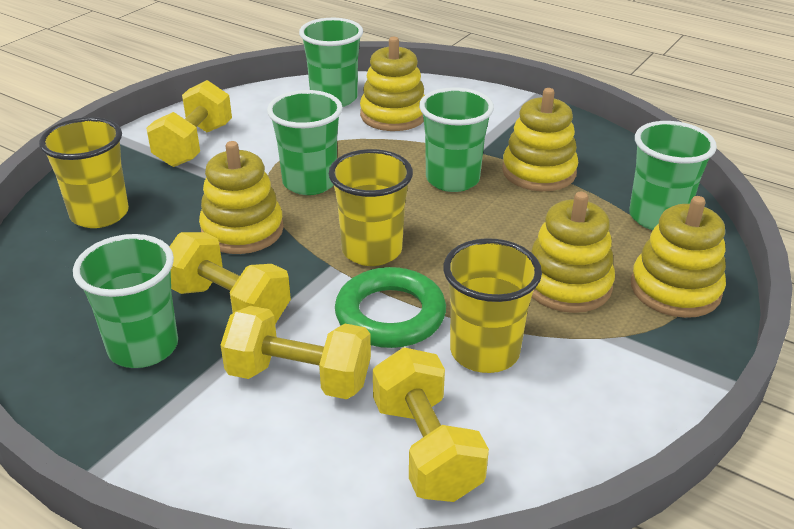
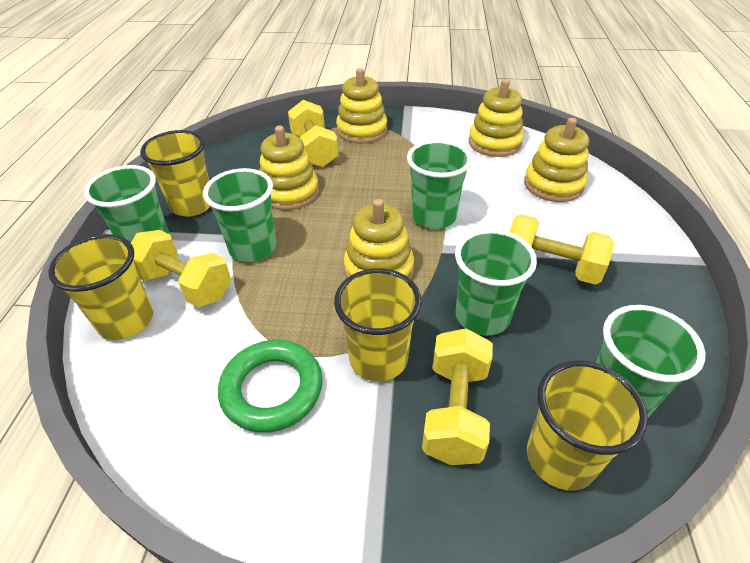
yellow cup: [39,117,129,228] [329,149,413,266] [443,238,542,373] = 3 -> [48,234,153,340] [140,130,211,217] [334,268,422,382] [527,360,648,491] = 4

